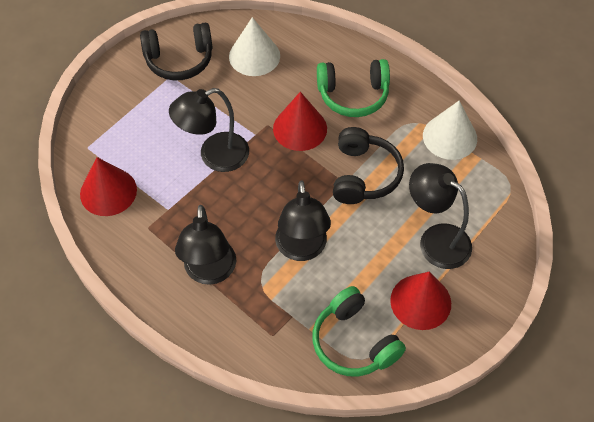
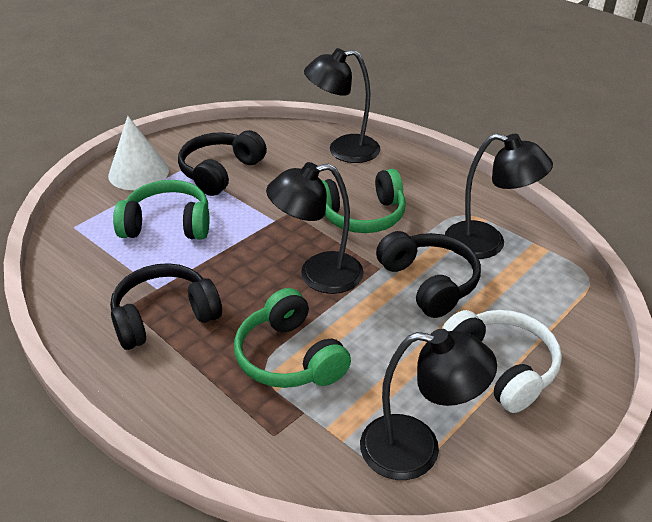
black headphones: [140,22,213,80] [333,127,404,204] = 2 -> [110,263,222,350] [178,130,267,196] [376,231,481,318] = 3
green headphones: [312,286,406,377] [317,59,390,117] = 2 -> [113,180,209,240] [234,288,351,388] [321,169,406,233] = 3
red cone: [80,157,137,216] [273,92,327,151] [390,272,451,330] = 3 -> none = 0
white cone: [229,17,280,76] [423,101,477,160] = 2 -> [108,116,169,190] = 1
white headphones: none = 0 -> [442,310,562,413] = 1

